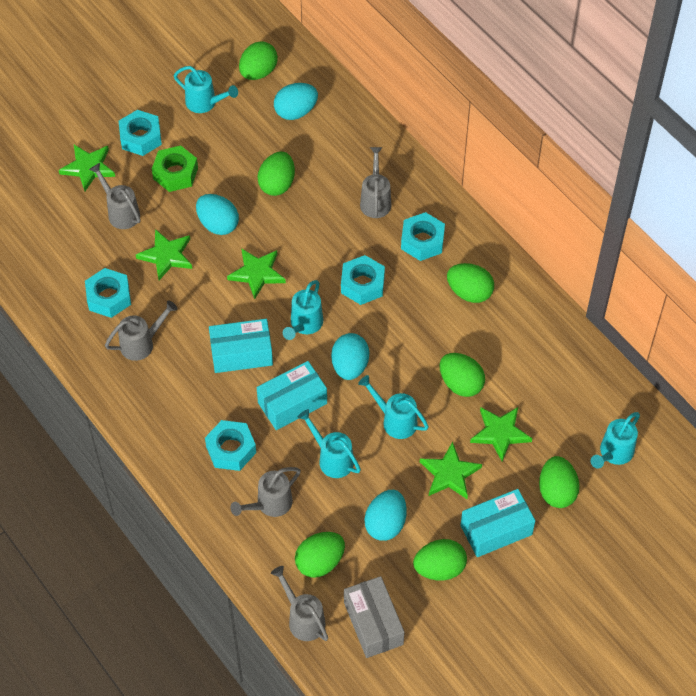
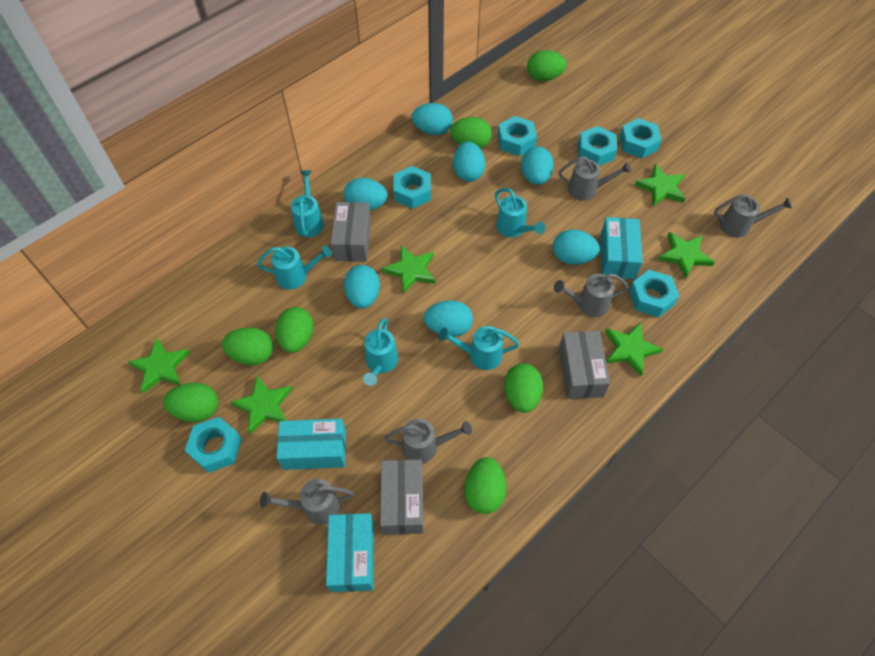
green nut: [152,145,198,192] = 1 -> none = 0
green star: [59,145,115,191] [136,229,192,280] [227,248,286,299] [420,442,482,499] [470,407,532,462] = 5 -> [128,338,190,394] [230,376,292,434] [382,245,435,294] [605,322,663,376] [635,164,686,206] [658,232,715,279] = 6
grey box: [344,576,405,658] = 1 -> [331,202,371,262] [380,460,423,535] [559,331,610,399] = 3
turquoise egg: [196,194,239,235] [274,83,318,120] [331,333,369,380] [364,490,406,541] = 4 -> [344,178,388,211] [344,265,380,309] [412,103,453,135] [424,300,473,337] [453,141,485,182] [521,147,554,185] [553,229,600,265] = 7
turquoise nut: [85,268,131,318] [119,110,162,156] [205,420,256,471] [341,255,385,305] [401,212,445,261] = 5 -> [185,417,242,473] [393,166,431,209] [498,116,537,156] [578,126,617,166] [620,118,662,158] [629,270,679,318] = 6

